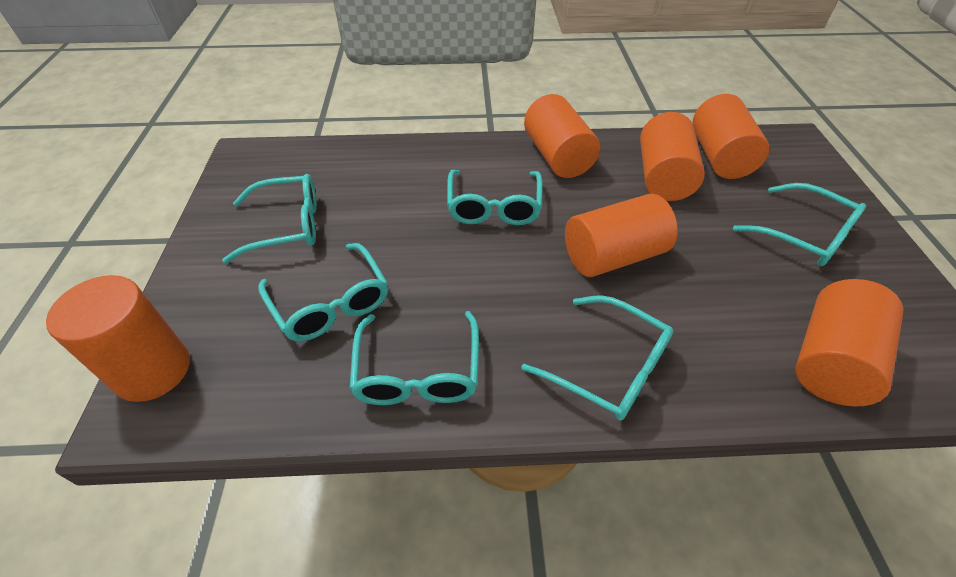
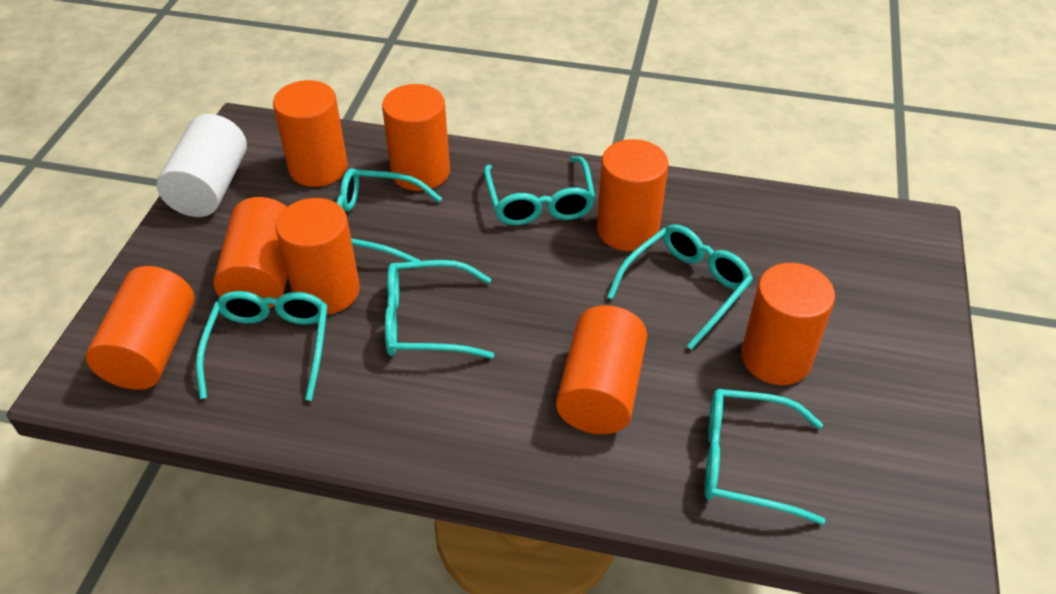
orange cylinder: [46,275,190,402] [524,94,600,178] [565,194,678,277] [640,112,705,201] [693,94,769,179] [795,279,904,406] = 6 -> [86,266,194,390] [213,197,287,308] [273,80,348,187] [276,198,360,315] [382,84,450,191] [556,305,647,434] [597,139,669,251] [741,263,835,385] = 8
white cylinder: none = 0 -> [157,114,247,217] = 1

